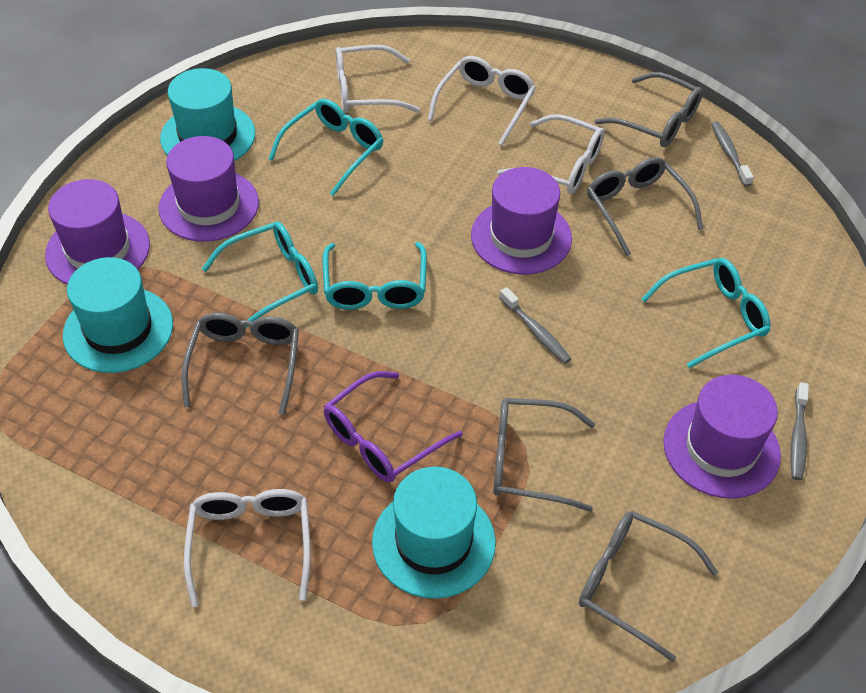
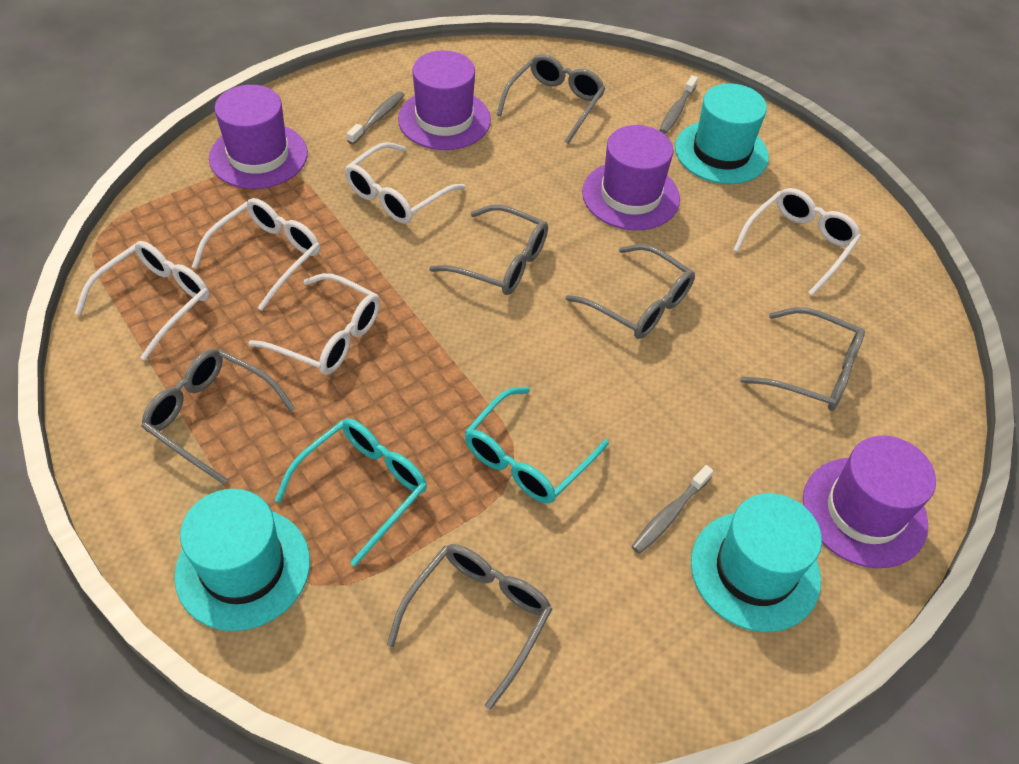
grey glasses: [181,313,299,415] [493,398,595,512] [579,511,718,662] [587,157,703,256] [595,72,703,147] = 5 -> [141,349,295,484] [387,544,552,710] [429,205,548,295] [497,54,605,144] [566,244,695,339] [740,307,865,411] = 6
purple glasses: [324,371,462,483] = 1 -> none = 0
turquoise glasses: [202,222,318,328] [269,99,383,196] [323,242,427,310] [641,258,771,368] = 4 -> [275,419,427,566] [465,387,609,503] = 2
white glasses: [184,489,311,607] [336,45,420,113] [428,56,536,146] [497,114,604,194] = 4 -> [75,241,210,360] [192,198,320,310] [248,273,380,375] [345,142,466,224] [733,188,861,296] = 5

